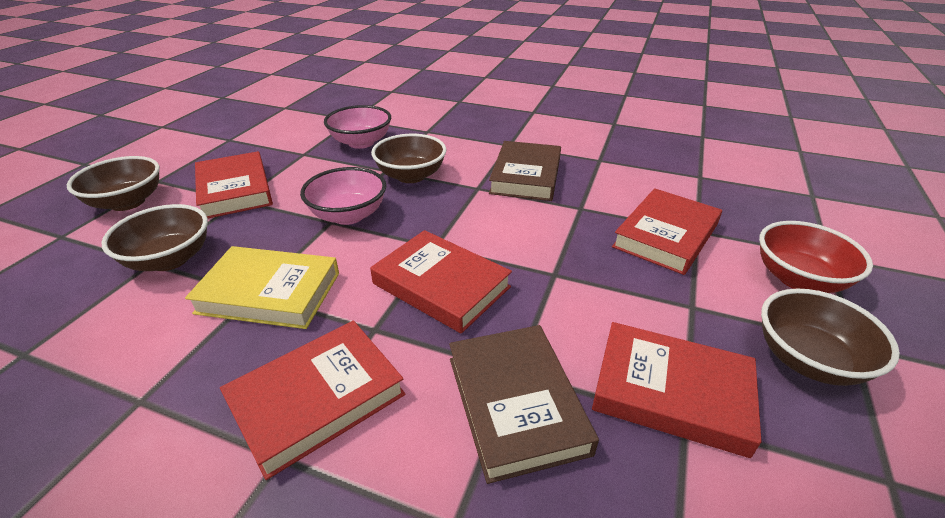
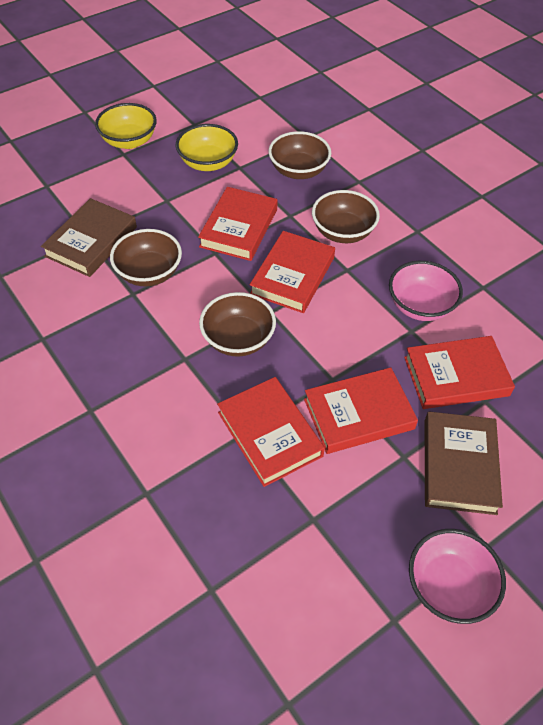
red bowl: [759,221,873,293] = 1 -> none = 0
yellow book: [185,246,339,329] = 1 -> none = 0
yellow bowl: none = 0 -> [95,103,157,149] [176,124,238,171] = 2

